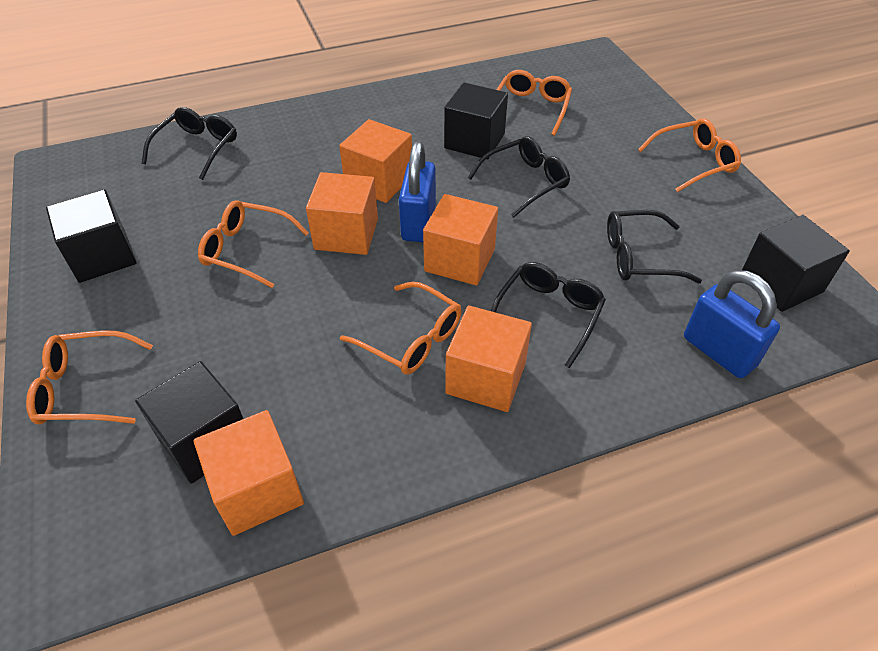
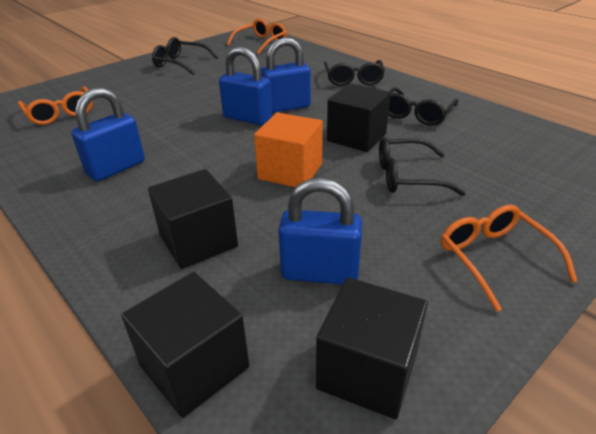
blue padlock: [399,141,436,242] [684,270,780,378] = 2 -> [71,87,145,181] [219,46,272,125] [261,37,311,113] [278,178,362,284] = 4
orange cube: [194,410,304,536] [306,172,378,255] [339,119,412,203] [423,194,498,286] [445,306,532,412] = 5 -> [254,112,323,187] = 1
orange glasses: [26,330,153,424] [198,200,309,288] [340,282,462,375] [497,70,572,136] [638,118,741,192] = 5 -> [18,86,93,125] [227,19,287,54] [441,205,577,312] = 3

